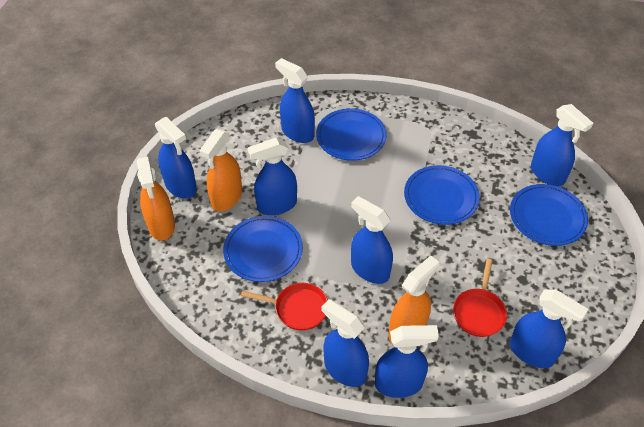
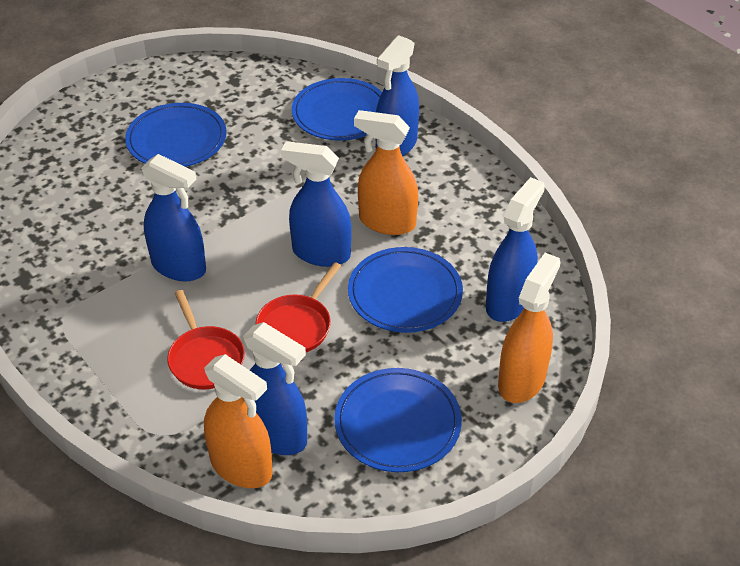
blue spray bottle: [155,117,197,198] [248,138,297,215] [275,58,315,143] [321,299,369,387] [351,196,393,284] [375,325,439,398] [510,289,588,368] [531,104,593,186] = 8 -> [141,154,206,281] [243,322,307,455] [281,141,352,267] [376,35,419,156] [486,177,545,322] = 5

